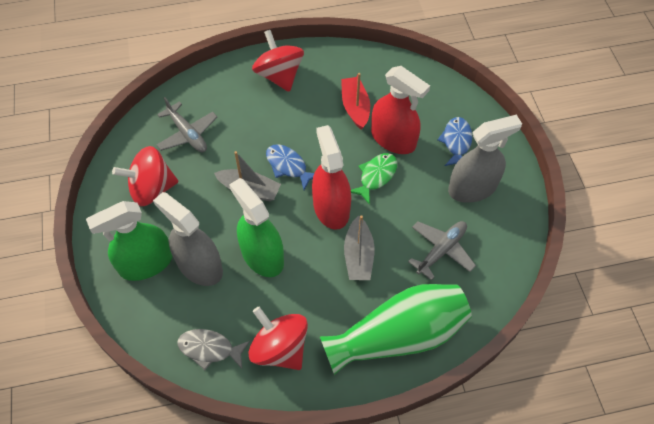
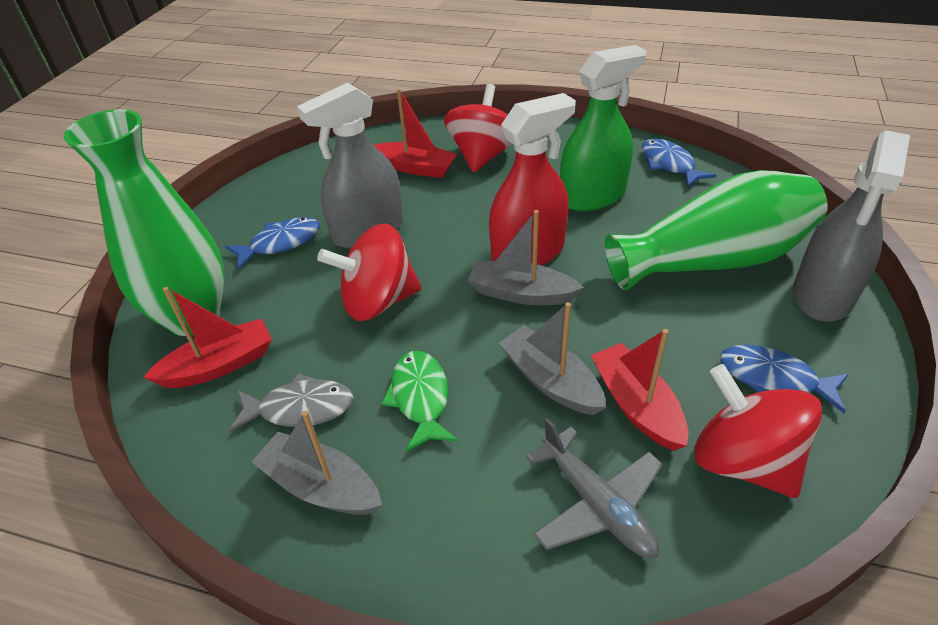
blue fish: [266,144,314,190] [438,117,472,166] = 2 -> [225,217,320,269] [642,139,717,188] [720,345,849,413] = 3
green spray bottle: [86,201,172,281] [229,178,284,277] = 2 -> [560,45,647,211] = 1
green vase: [320,284,472,375] = 1 -> [64,109,225,336] [605,170,828,291] = 2
grey boat: [214,151,281,201] [344,215,375,280] = 2 -> [252,411,382,515] [468,210,584,305] [499,302,606,415] = 3
grey plane: [157,97,217,152] [408,221,476,280] = 2 -> [526,418,663,558] = 1
red boat: [341,73,370,130] = 1 -> [143,287,272,388] [374,89,457,178] [591,329,688,451] = 3
red spray bottle: [312,125,351,230] [371,66,430,154] = 2 -> [489,93,576,265] = 1

